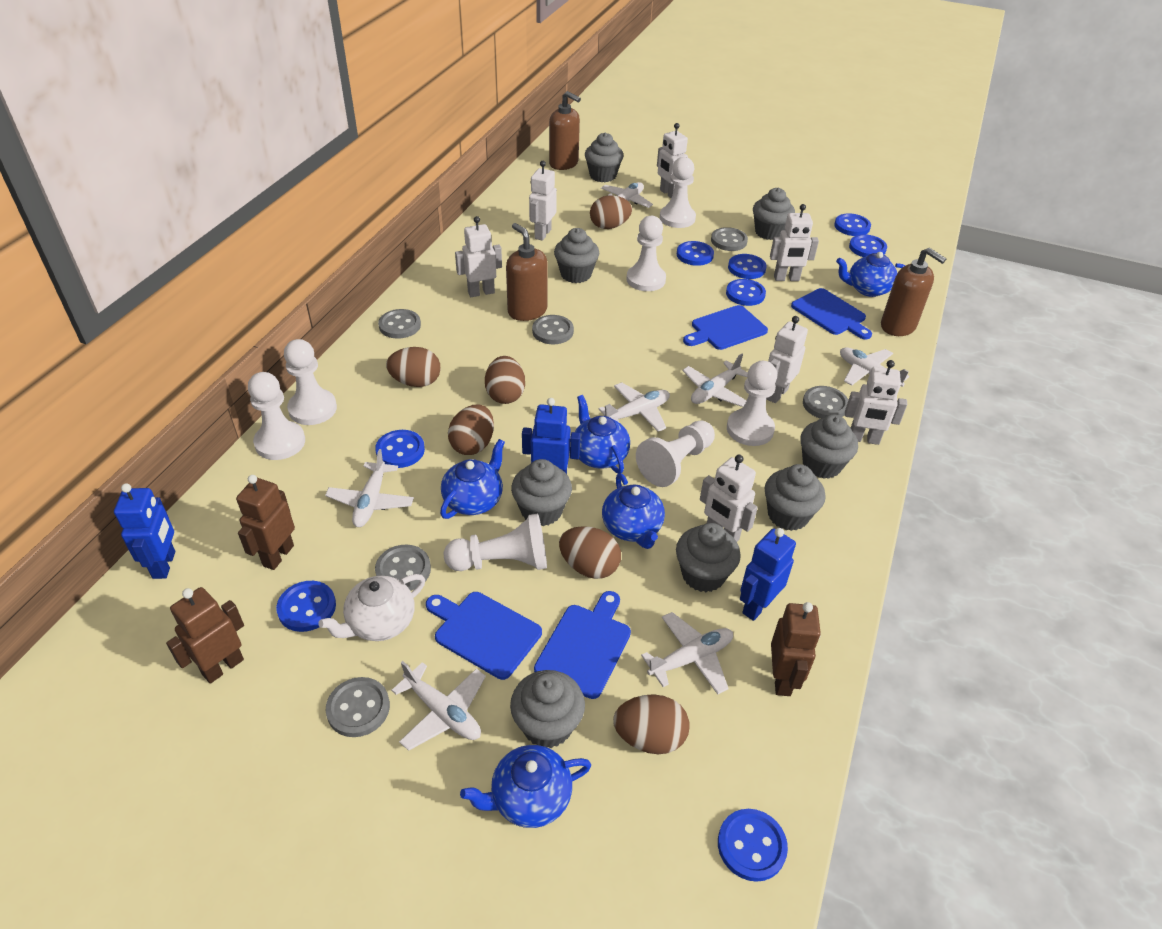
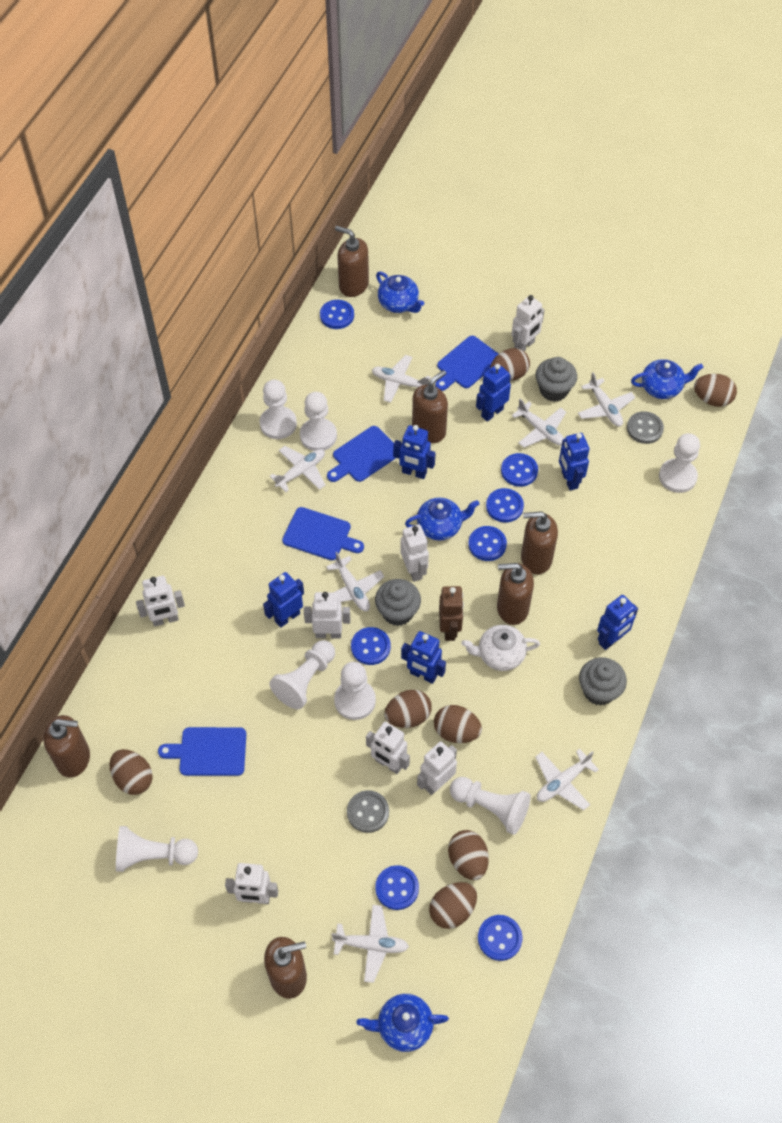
blue button: [276,581,336,632] [375,430,425,468] [677,241,714,266] [718,809,788,882] [726,279,766,306] [728,254,767,279] [834,213,871,236] [849,234,887,257] = 8 -> [320,300,354,329] [351,627,391,665] [375,865,419,910] [469,526,507,561] [478,915,522,961] [486,488,524,522] [501,453,538,487] = 7
blue robot: [114,483,175,579] [522,398,580,474] [740,528,796,621] = 3 -> [263,572,304,628] [393,425,436,479] [401,631,446,684] [476,364,511,422] [559,433,589,491] [597,595,638,650] = 6
blue teapot: [440,439,505,519] [460,745,591,828] [575,395,630,474] [602,473,665,549] [836,252,905,297] = 5 -> [356,994,449,1052] [376,272,424,313] [405,497,479,540] [631,359,703,399] = 4
brown egg: [386,347,441,387] [448,405,494,455] [485,356,525,404] [559,526,621,579] [590,195,632,229] [613,694,690,754] = 6 -> [109,749,153,795] [384,690,432,728] [429,882,477,929] [434,705,482,743] [448,830,489,880] [490,348,530,381] [694,374,737,407] = 7
brown robot: [166,587,244,684] [236,475,295,570] [771,602,821,696] = 3 -> [439,586,464,641] = 1
brown soap dispenser: [506,223,548,321] [549,91,581,170] [881,248,946,336] = 3 -> [43,715,90,778] [264,937,307,999] [335,226,369,297] [412,370,448,443] [497,563,534,625] [521,511,558,575] = 6
grey button: [326,677,390,737] [375,545,431,591] [378,309,421,339] [532,315,574,344] [711,227,748,251] [803,386,848,419] = 6 -> [347,790,389,833] [627,411,664,444] = 2
grey cupcake: [510,670,585,748] [511,459,572,526] [554,228,599,283] [585,132,624,182] [676,523,741,592] [753,188,795,240] [765,464,825,531] [801,414,858,479] = 8 -> [375,579,421,626] [536,357,577,402] [579,657,627,706] = 3

